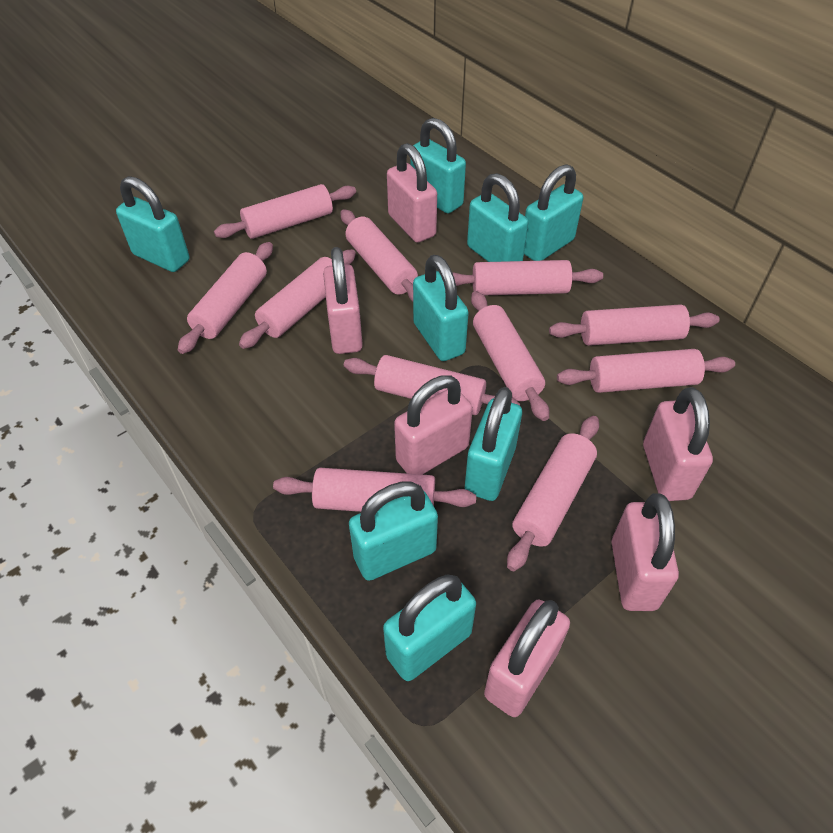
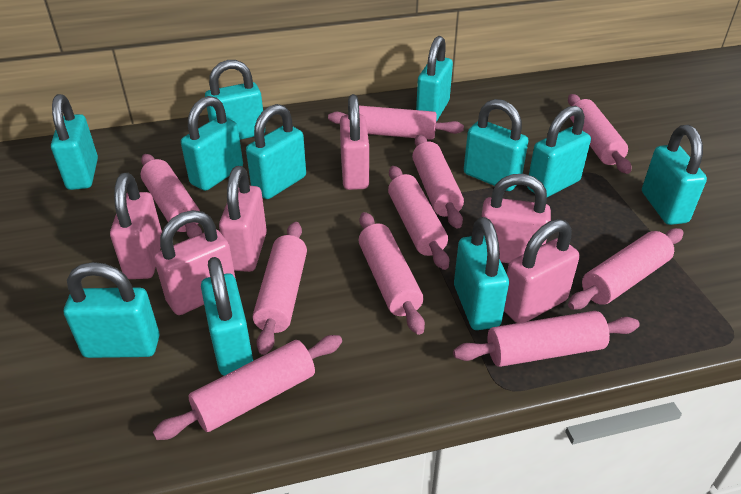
pink rolling pin: [178,242,273,354] [214,184,356,239] [239,249,356,349] [273,468,476,512] [340,209,418,302] [344,355,520,415] [452,260,603,295] [471,291,549,421] [507,416,599,571] [549,304,720,346] [557,349,735,393] = 11 -> [141,154,202,238] [153,335,342,440] [253,222,307,355] [328,106,464,140] [358,212,425,335] [388,166,449,270] [412,134,464,229] [453,311,640,367] [568,94,631,174] [568,228,684,309] = 10
turquoise padlock: [116,176,190,272] [349,481,438,581] [383,575,476,681] [410,118,466,213] [413,255,469,361] [465,387,522,501] [467,173,528,262] [524,164,583,261] = 8 -> [51,94,98,190] [64,262,160,358] [181,96,243,191] [201,257,253,376] [205,60,265,140] [246,104,306,199] [416,36,453,121] [454,217,509,330] [464,99,528,191] [527,105,591,197] [642,125,707,225] = 11

